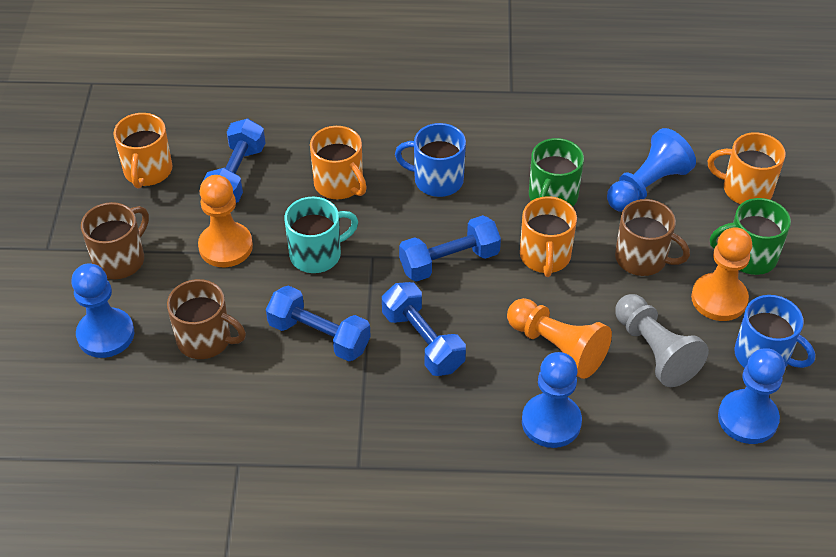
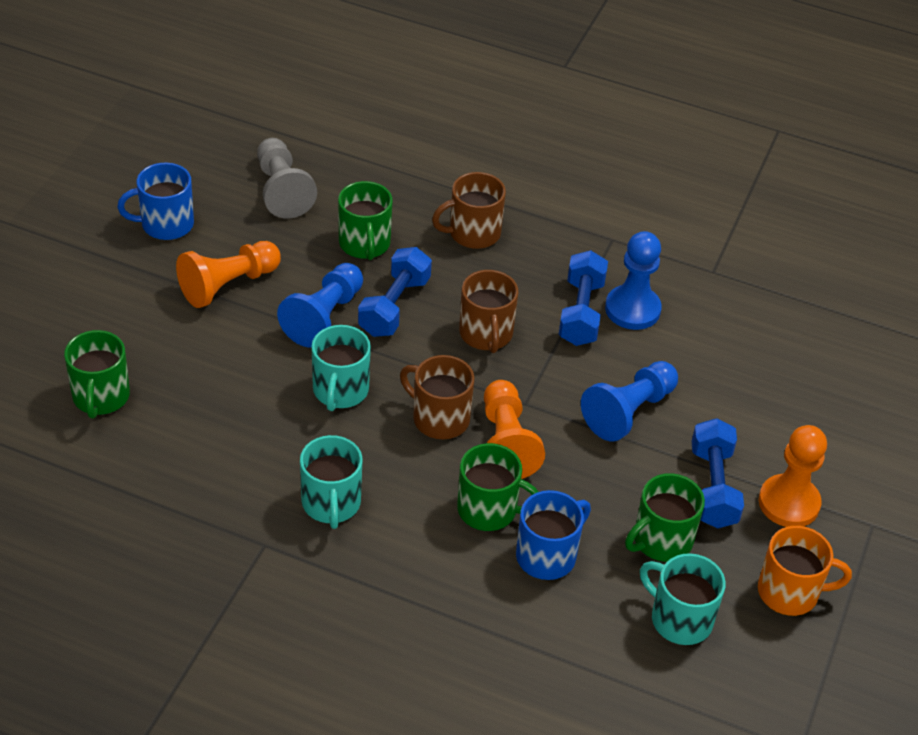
blue dumbbell: [202,118,265,203] [266,285,371,362] [382,282,466,376] [399,215,501,282] = 4 -> [358,247,432,337] [559,250,608,346] [692,418,744,528] = 3
blue pawn: [71,263,134,358] [522,352,582,448] [607,128,696,212] [718,348,785,444] = 4 -> [277,263,363,348] [581,361,678,441] [605,231,662,330] = 3
green mug: [529,138,584,207] [710,198,791,275] = 2 -> [64,330,130,419] [338,181,392,260] [457,443,538,531] [625,473,705,562] = 4
orange mug: [113,113,172,189] [310,126,367,199] [520,196,577,277] [708,132,785,204] = 4 -> [758,526,852,616] = 1
turquoise mug: [284,197,358,273] = 1 -> [300,435,363,529] [311,325,371,411] [640,553,726,645] = 3

